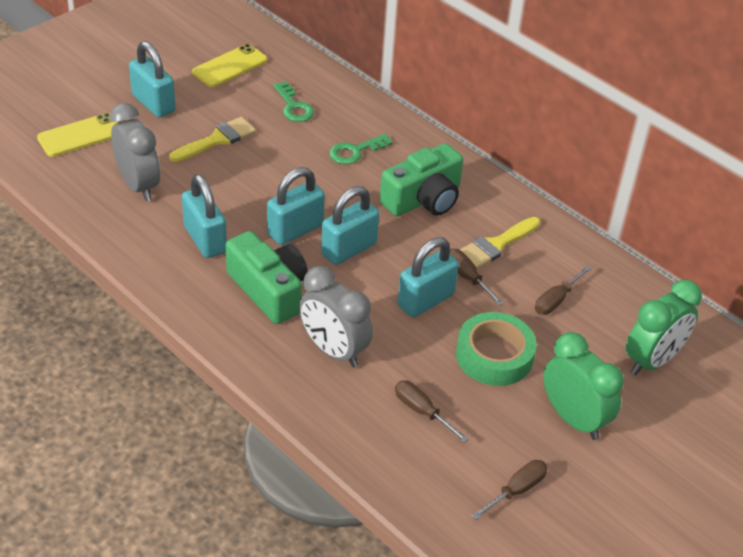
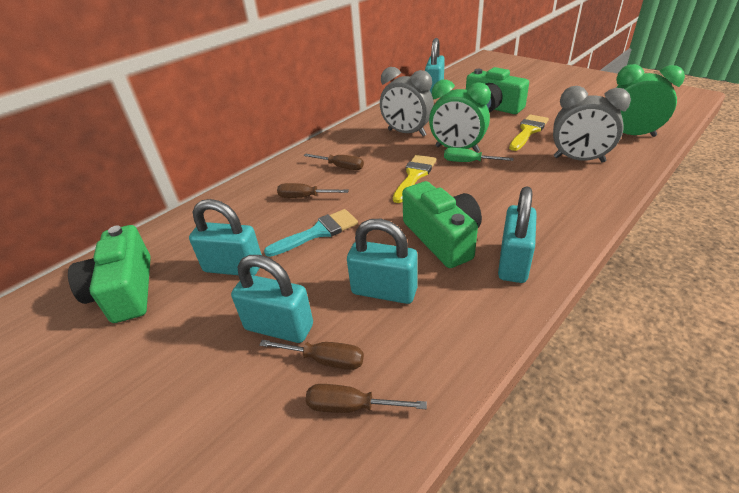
green camera: [225,231,308,324] [380,143,463,216] = 2 -> [68,225,151,323] [402,181,482,268] [466,67,529,114] = 3
green key: [273,81,314,122] [329,134,393,164] = 2 -> none = 0
green screwdriver: none = 0 -> [444,148,514,162] = 1
green tape: [456,312,537,386] = 1 -> none = 0
turquoise brush: none = 0 -> [264,209,358,257] = 1
yellow phone: [37,113,118,157] [192,44,267,87] = 2 -> none = 0

